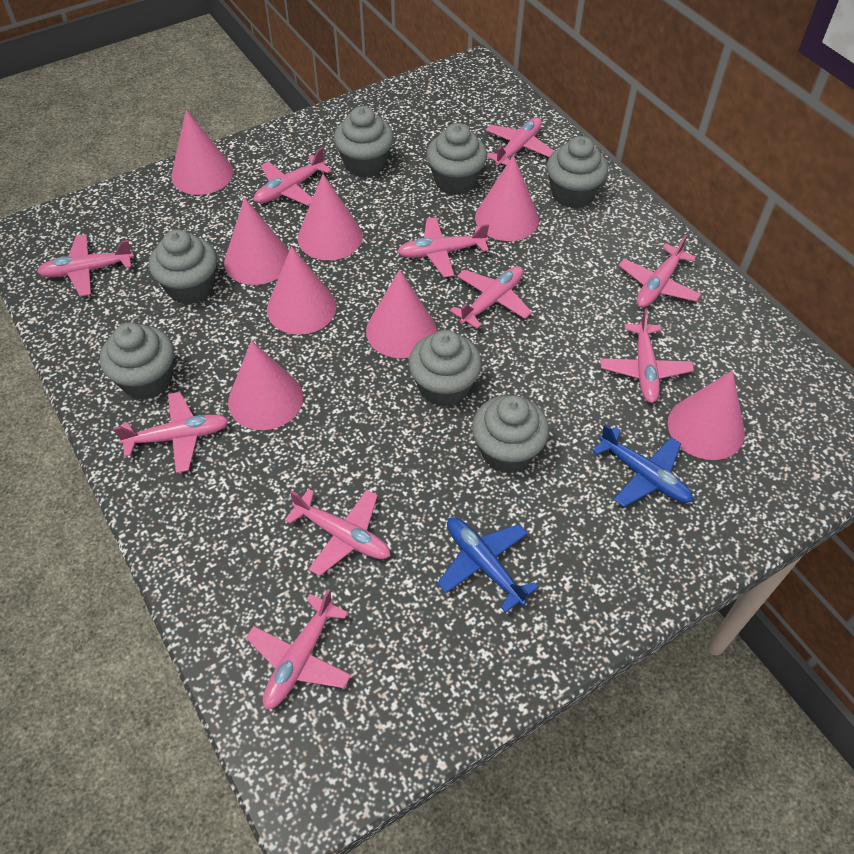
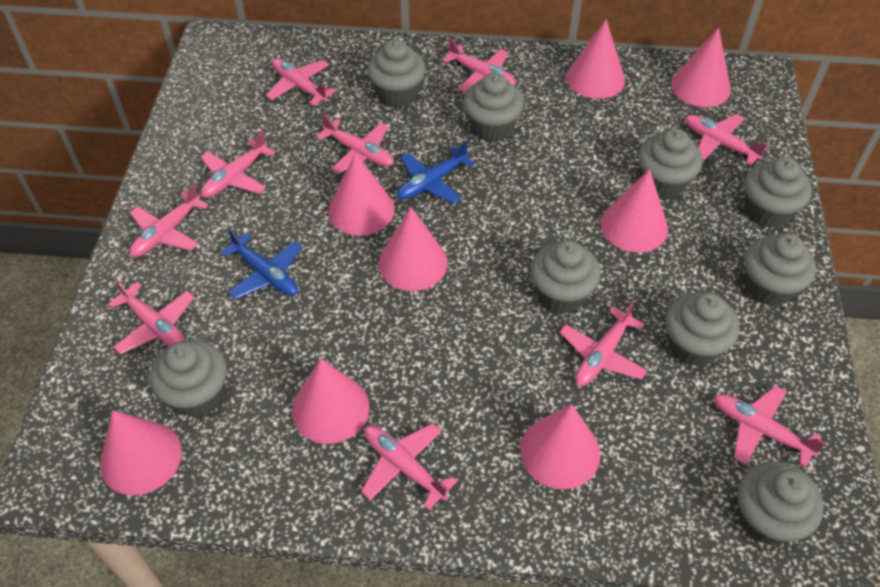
grey cupcake: [100,323,174,400] [149,229,217,305] [334,106,394,178] [409,330,482,407] [427,123,487,195] [472,395,549,473] [547,136,608,209] = 7 -> [150,340,227,417] [367,39,426,107] [463,73,524,142] [530,240,601,314] [638,129,703,199] [665,292,740,367] [738,461,824,545] [744,157,812,228] [744,233,816,306] = 9

